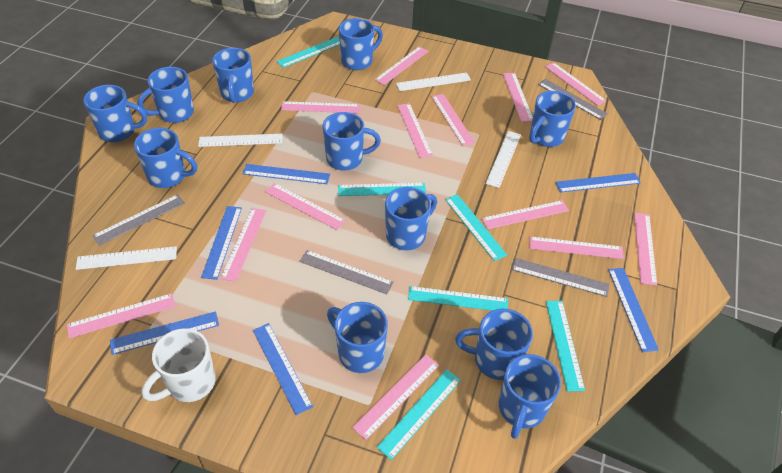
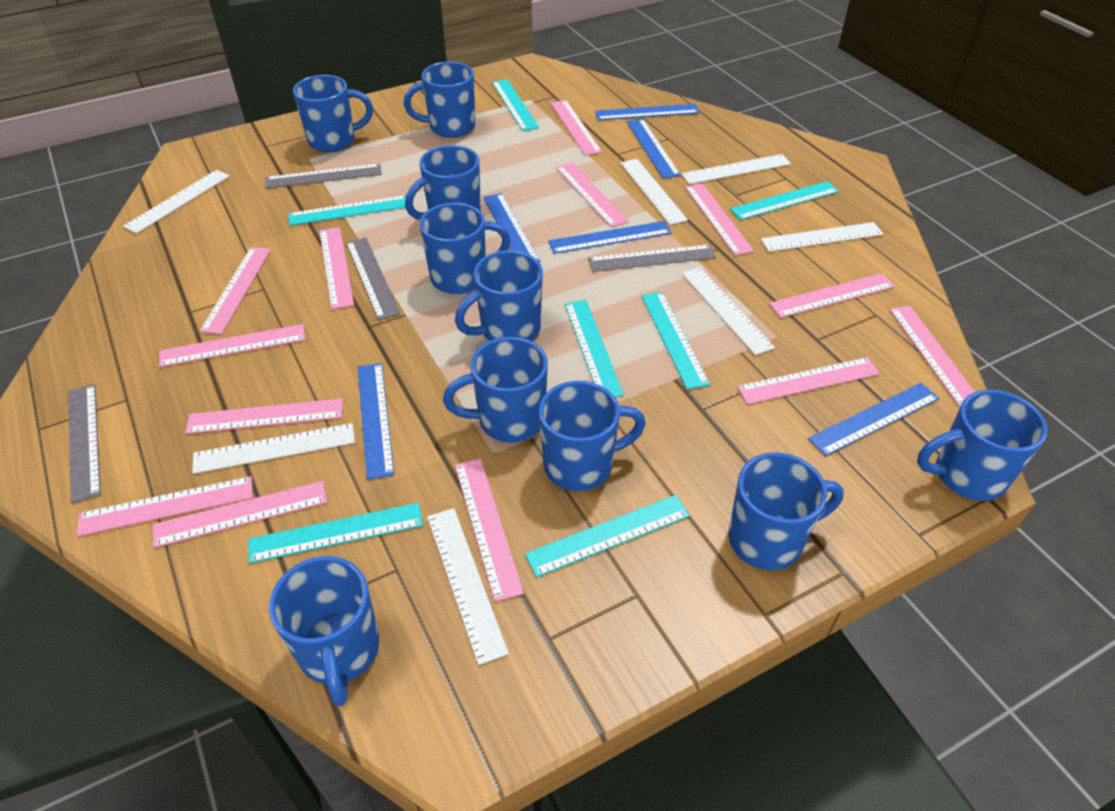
blue mug: [83,85,147,142] [134,128,197,188] [138,67,194,123] [212,48,254,103] [322,112,381,170] [327,302,388,373] [339,18,383,70] [385,187,437,250] [455,309,533,380] [499,354,561,439] [529,91,576,147] = 11 -> [269,556,379,706] [293,75,373,152] [404,62,475,138] [405,145,481,220] [420,203,511,294] [443,337,548,442] [455,251,543,341] [539,381,646,491] [728,452,844,570] [917,390,1048,501] = 10
turquoise ruler: [276,37,340,68] [338,183,426,196] [377,369,461,460] [408,286,508,311] [445,194,507,261] [546,301,585,392] = 6 -> [248,503,423,564] [288,195,406,226] [492,79,539,131] [525,495,690,577] [565,300,624,397] [641,292,710,390] [730,181,839,220] = 7
white mug: [142,328,216,402] = 1 -> none = 0
white ruler: [76,246,177,270] [198,134,282,147] [396,72,471,91] [486,131,521,188] = 4 -> [123,170,230,234] [192,423,355,474] [427,508,509,665] [620,159,688,225] [681,154,791,184] [682,267,775,355] [761,222,883,252] = 7

